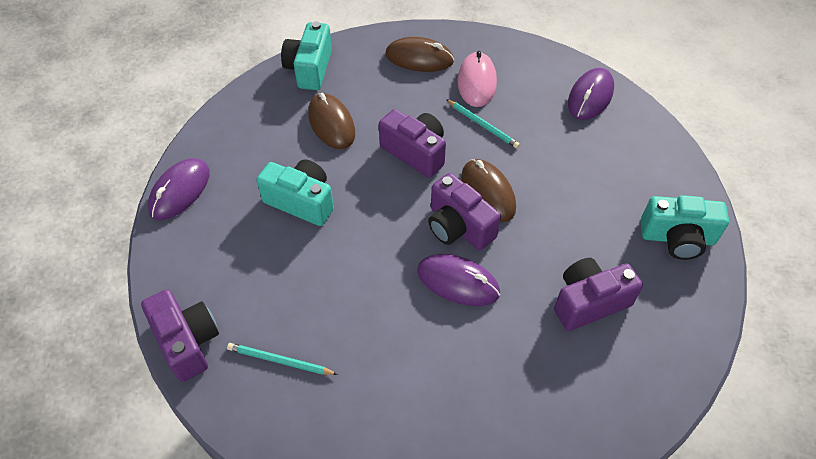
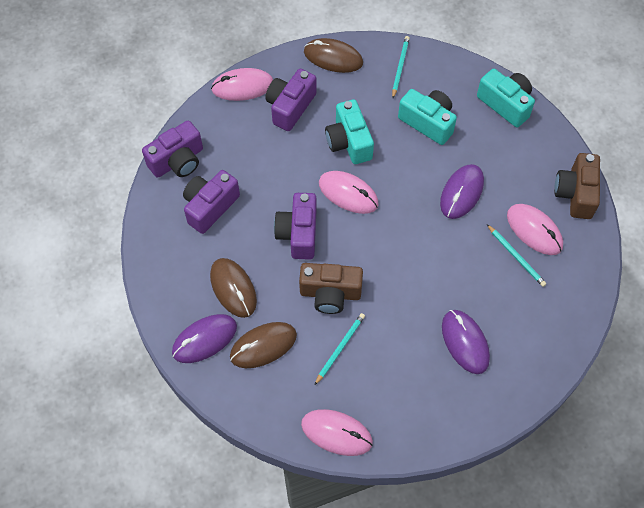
brown camera: none = 0 -> [299,263,363,314] [554,153,600,219] = 2
pink mouse: [458,51,497,107] = 1 -> [211,68,273,101] [301,409,373,456] [319,171,379,214] [507,204,563,255] = 4
turquoise pencil: [227,343,338,375] [446,99,520,148] = 2 -> [314,313,365,386] [392,36,410,98] [487,224,546,287] = 3

